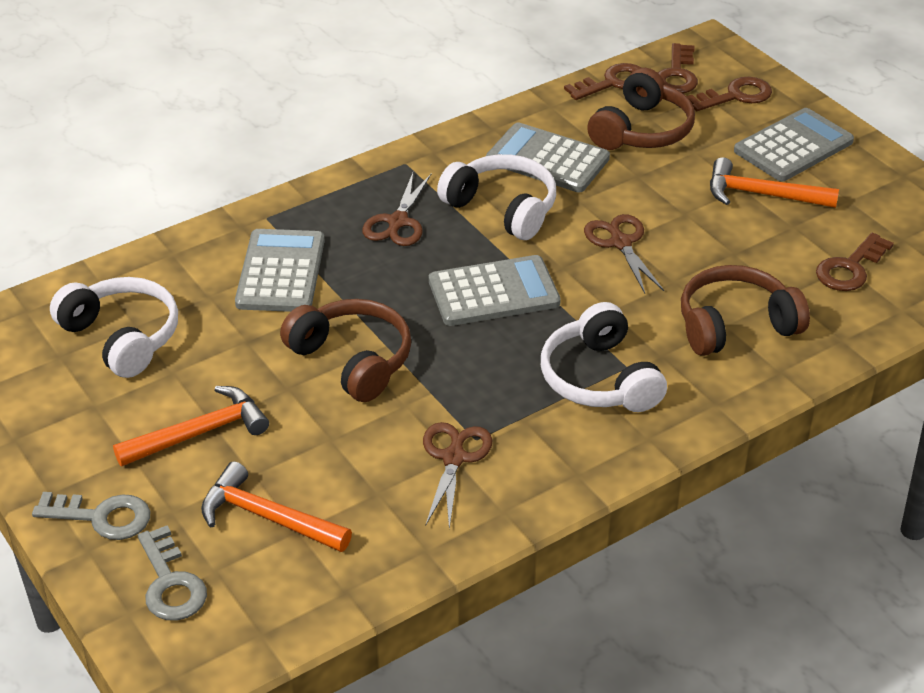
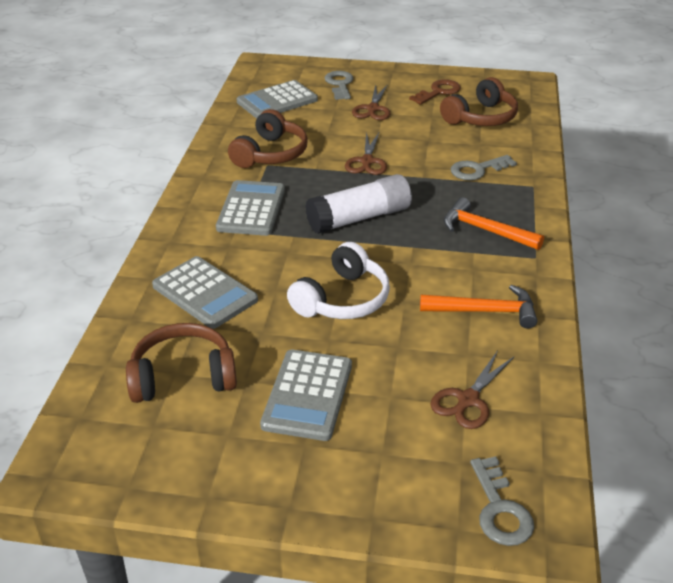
brown key: [564,63,642,100] [658,43,698,93] [686,77,772,111] [816,233,894,291] = 4 -> [409,79,461,105] = 1
grey key: [32,492,151,540] [138,525,207,620] = 2 -> [325,71,353,100] [451,155,517,180] [470,456,534,546] = 3
orange hammer: [113,386,269,467] [201,461,352,552] [710,157,839,208] = 3 -> [420,285,537,328] [444,197,544,250] = 2
white glue stick: none = 0 -> [305,174,412,234] = 1
white headphones: [50,277,178,378] [437,154,556,240] [541,302,667,412] = 3 -> [287,242,390,319] = 1

